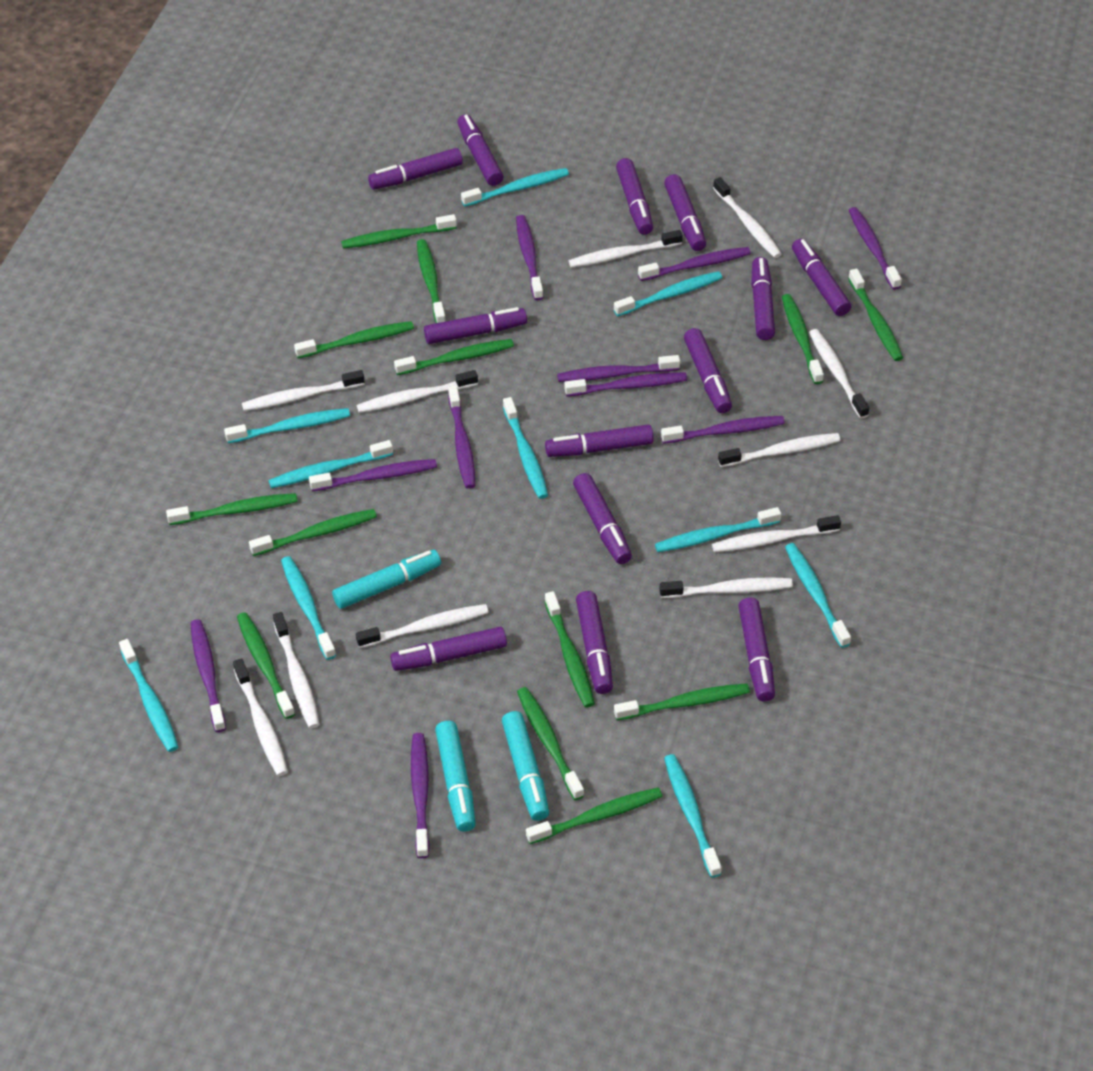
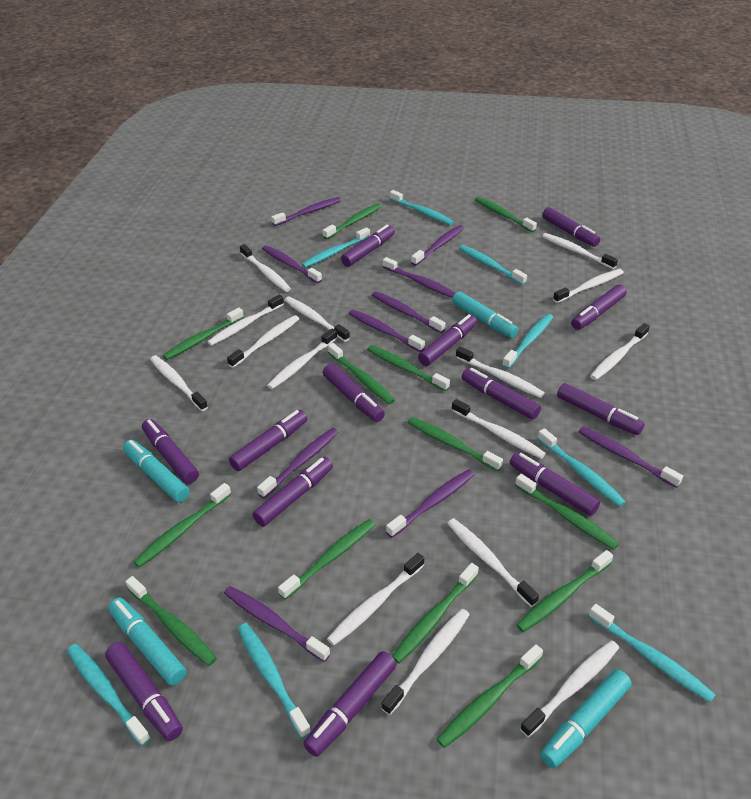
turquoise marker: [332,550,441,609] [435,721,476,832] [502,711,549,821] = 3 -> [108,597,186,686] [123,440,190,502] [452,291,518,338] [540,669,632,768] = 4
turquoise toothbrush: [119,639,178,752] [224,408,350,443] [269,440,393,488] [281,556,336,660] [461,168,569,207] [503,397,548,499] [614,271,723,316] [655,507,781,552] [664,754,722,878] [785,543,851,648] = 10 -> [67,644,151,746] [238,623,311,738] [302,227,370,268] [390,190,454,225] [459,245,527,285] [502,314,553,369] [538,428,626,507] [588,604,716,703] = 8
white toothbrush: [233,658,288,776] [242,370,365,411] [273,612,320,728] [356,604,489,648] [357,370,478,413] [569,230,683,268] [659,577,793,598] [712,515,841,552] [713,177,782,258] [718,433,841,467] [809,329,869,418] = 11 -> [150,355,208,411] [207,294,284,346] [227,315,299,368] [240,244,291,292] [267,328,337,389] [285,297,350,342] [327,553,424,646] [381,609,470,715] [447,518,539,607] [452,399,546,459] [456,346,545,398] [520,640,619,737] [542,233,618,269] [553,269,624,303] [590,323,650,380] = 15

